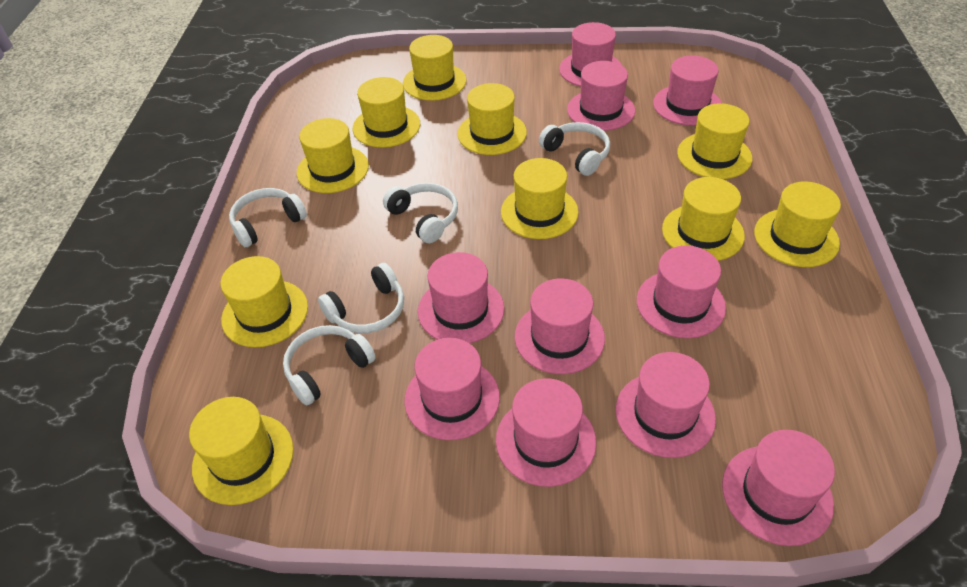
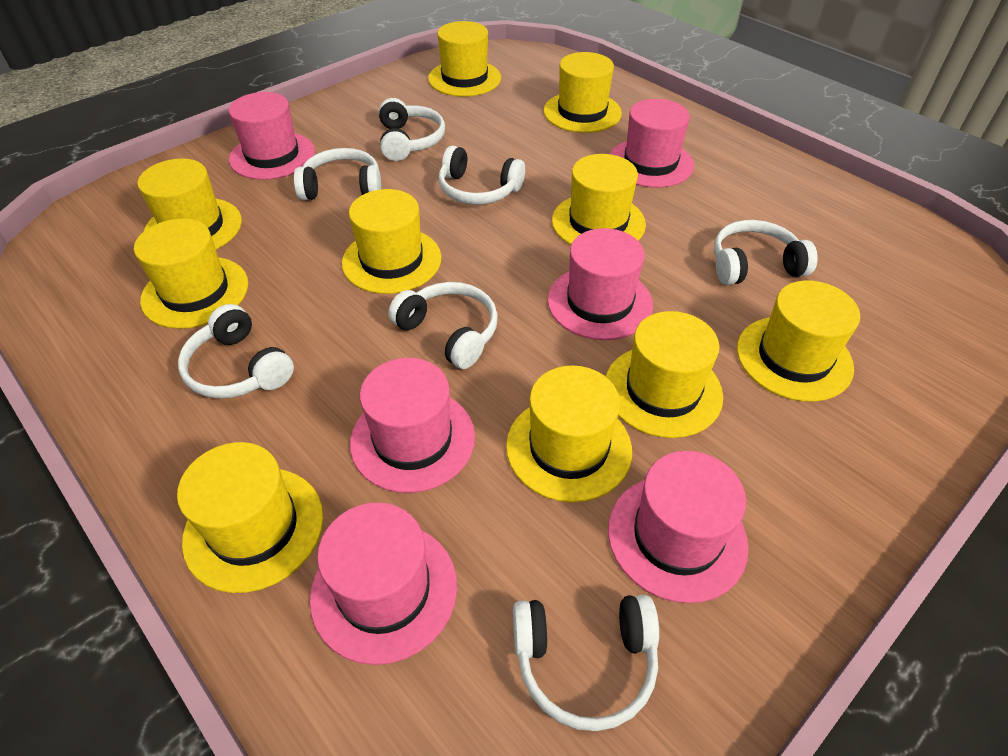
pink hat: [404,338,500,440] [418,252,504,343] [496,378,596,487] [515,278,605,374] [559,22,622,87] [567,61,635,131] [616,352,716,458] [637,246,726,338] [653,56,722,126] [722,430,835,546] = 10 -> [228,92,315,180] [310,502,457,665] [350,358,475,493] [548,228,653,340] [608,451,749,603] [610,99,694,188] = 6
white headphones: [229,188,307,247] [283,325,376,406] [318,263,404,333] [383,183,458,243] [539,122,610,176] = 5 -> [178,304,294,399] [294,148,381,200] [379,98,445,161] [388,282,498,369] [439,146,525,205] [513,595,659,731] [714,220,818,285] = 7

